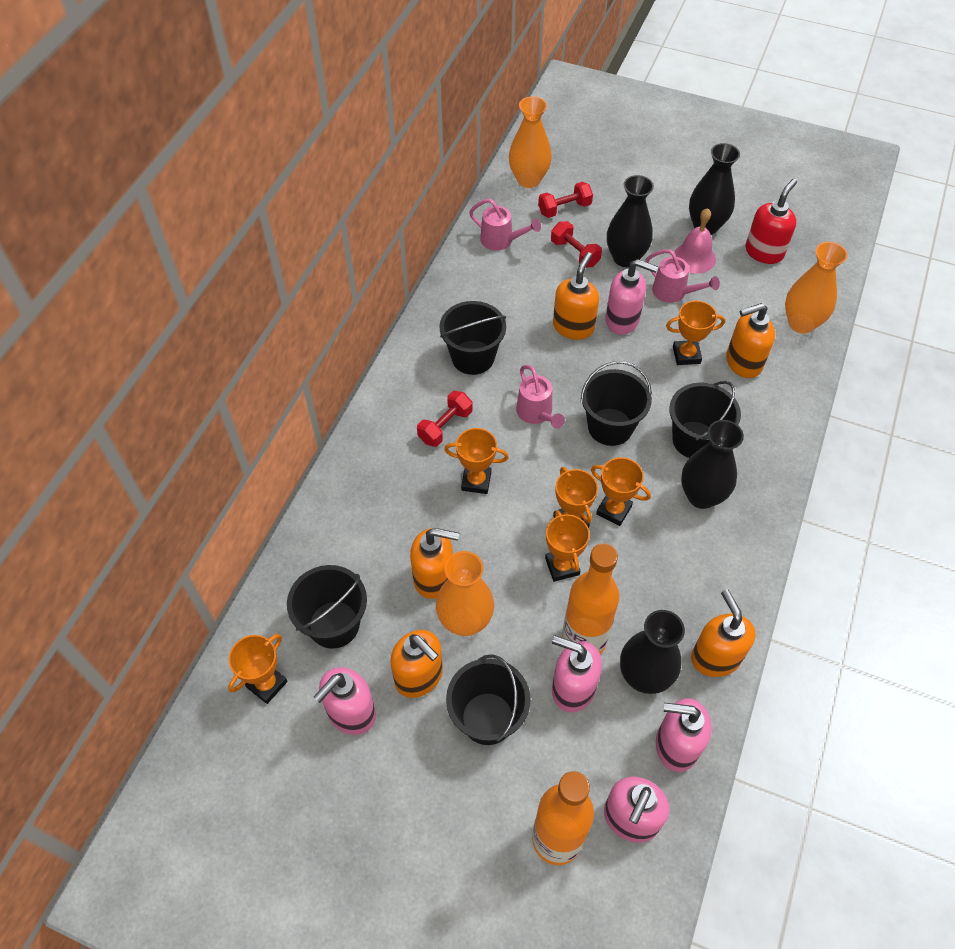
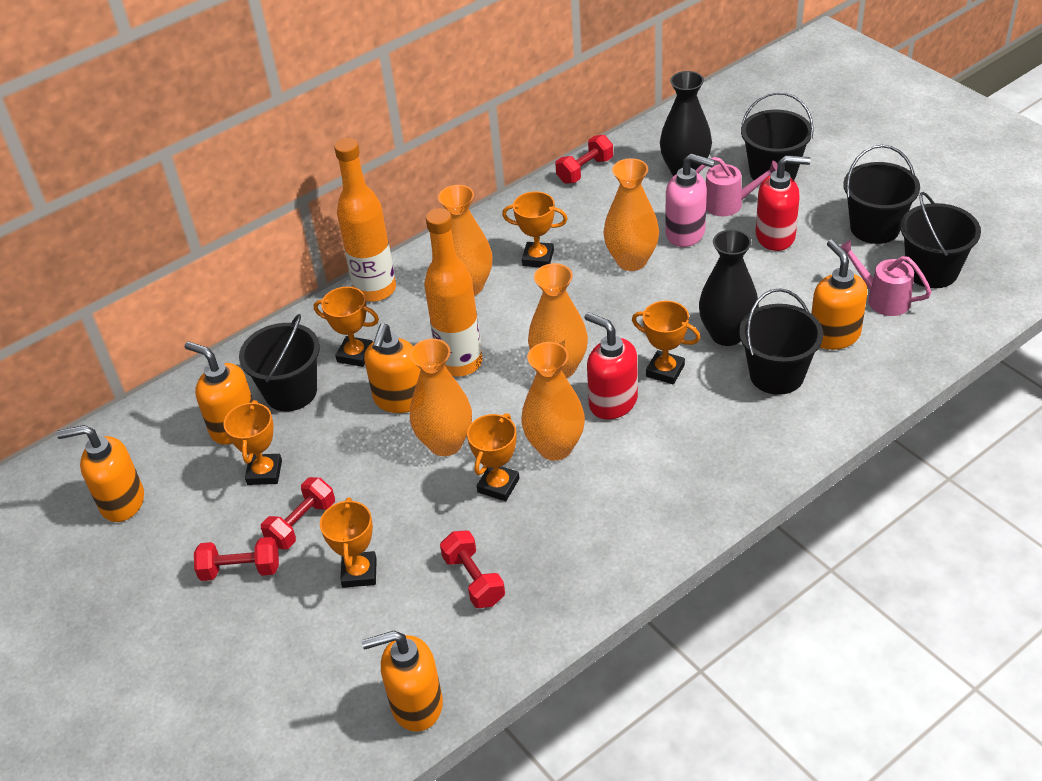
black vase: [607,175,654,267] [620,610,685,694] [681,420,744,509] [689,143,740,235] = 4 -> [660,71,712,176] [699,229,759,346] = 2
orange vase: [436,551,494,636] [509,96,552,188] [785,242,848,334] = 3 -> [410,339,472,456] [438,185,493,296] [521,342,585,461] [528,263,588,378] [603,158,659,271] = 5
pink bell: [674,208,716,274] = 1 -> none = 0
pink soap dispenser: [313,667,376,735] [552,636,602,712] [604,776,669,843] [605,259,658,335] [656,698,712,772] = 5 -> [665,153,715,247] = 1
pink watering can: [469,199,541,251] [516,365,565,429] [646,249,720,303] = 3 -> [695,157,778,216] [840,240,932,316] = 2
red dumbbell: [417,391,472,447] [538,182,593,218] [551,221,602,268] = 3 -> [194,537,279,581] [261,477,335,549] [440,531,505,608] [555,135,613,184] = 4
red soap dispenser: [746,179,797,264] = 1 -> [585,312,638,420] [756,155,811,251] = 2

